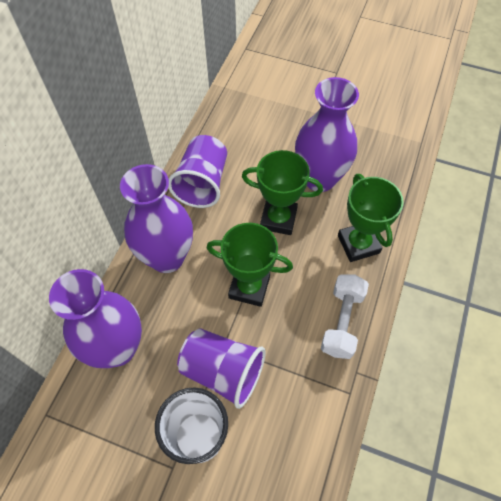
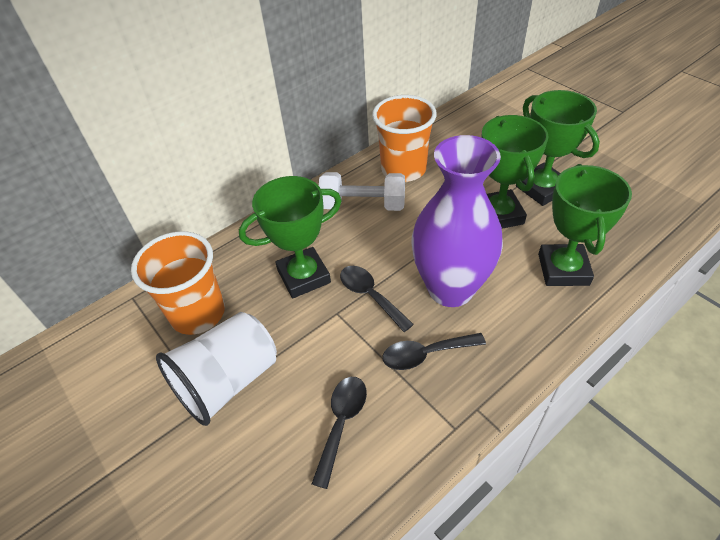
black spoon: none = 0 -> [312,377,367,489] [340,266,414,332] [383,333,486,370] = 3
green trophy: [207,223,293,307] [242,150,323,235] [338,174,404,262] = 3 -> [239,176,342,298] [481,115,549,229] [516,90,600,206] [538,164,632,286] = 4
orange cup: none = 0 -> [131,231,225,335] [372,95,437,182] = 2
purple cup: [168,135,227,208] [177,328,266,409] = 2 -> none = 0
purple vase: [49,269,142,368] [120,164,193,273] [295,77,359,192] = 3 -> [411,135,503,307] = 1

